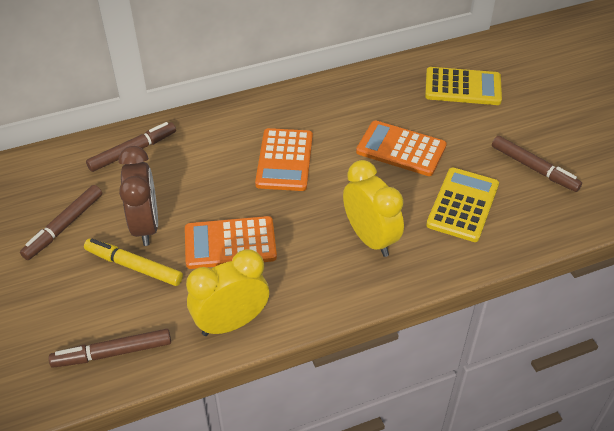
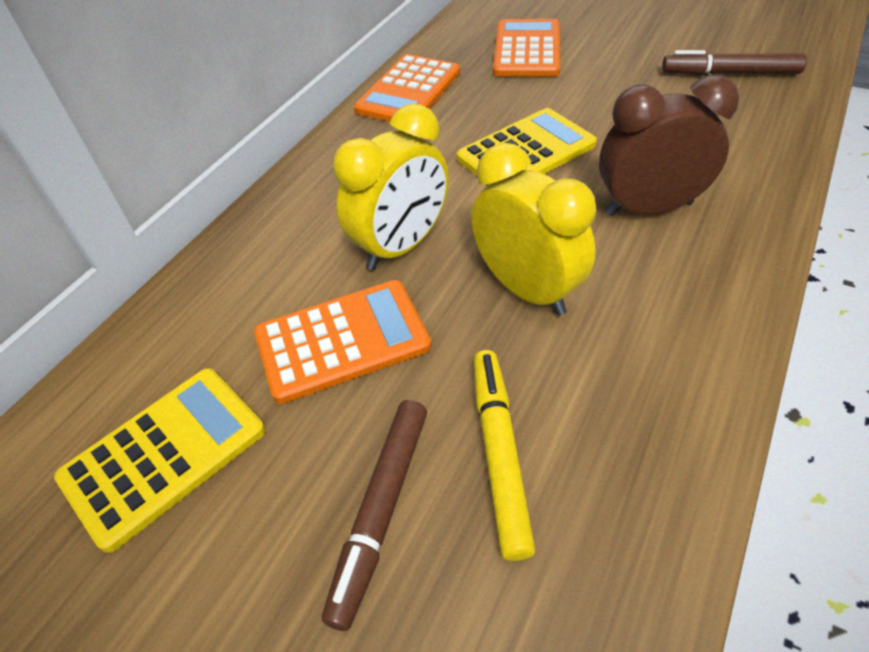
brown marker: [20,185,102,260] [49,329,171,368] [86,122,176,172] [492,136,582,192] = 4 -> [322,400,427,631] [662,50,807,75] = 2

